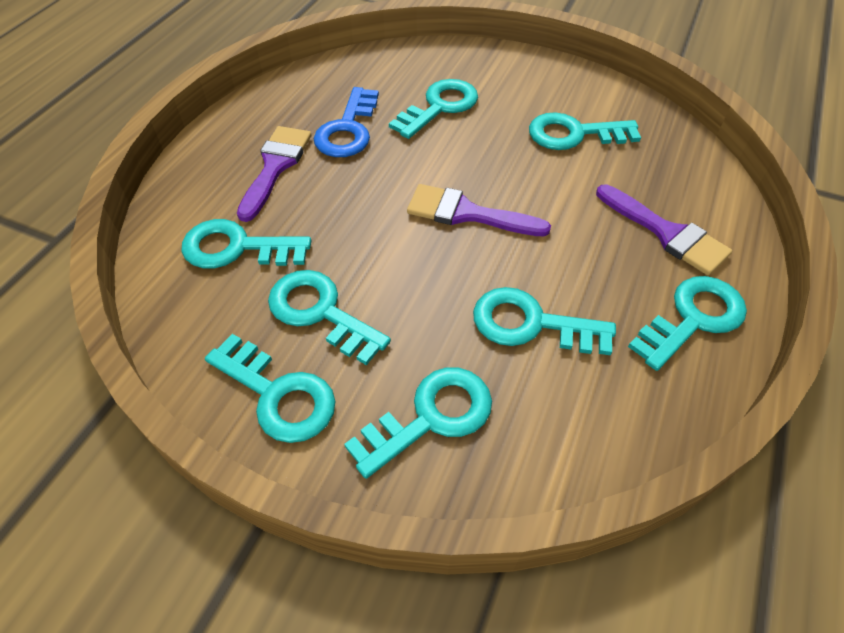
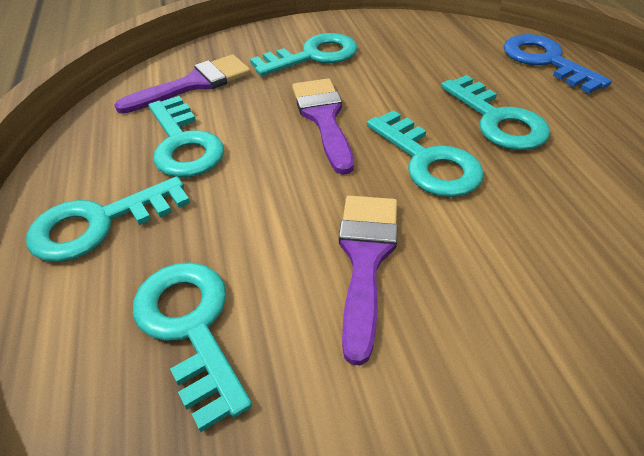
turquoise key: [181,219,312,268] [205,334,335,443] [268,270,391,365] [344,368,492,479] [389,79,478,139] [473,287,616,355] [529,112,641,150] [628,276,747,371] = 8 -> [26,176,190,262] [133,262,252,432] [149,96,224,177] [250,33,358,76] [367,110,484,197] [441,75,550,150] = 6

